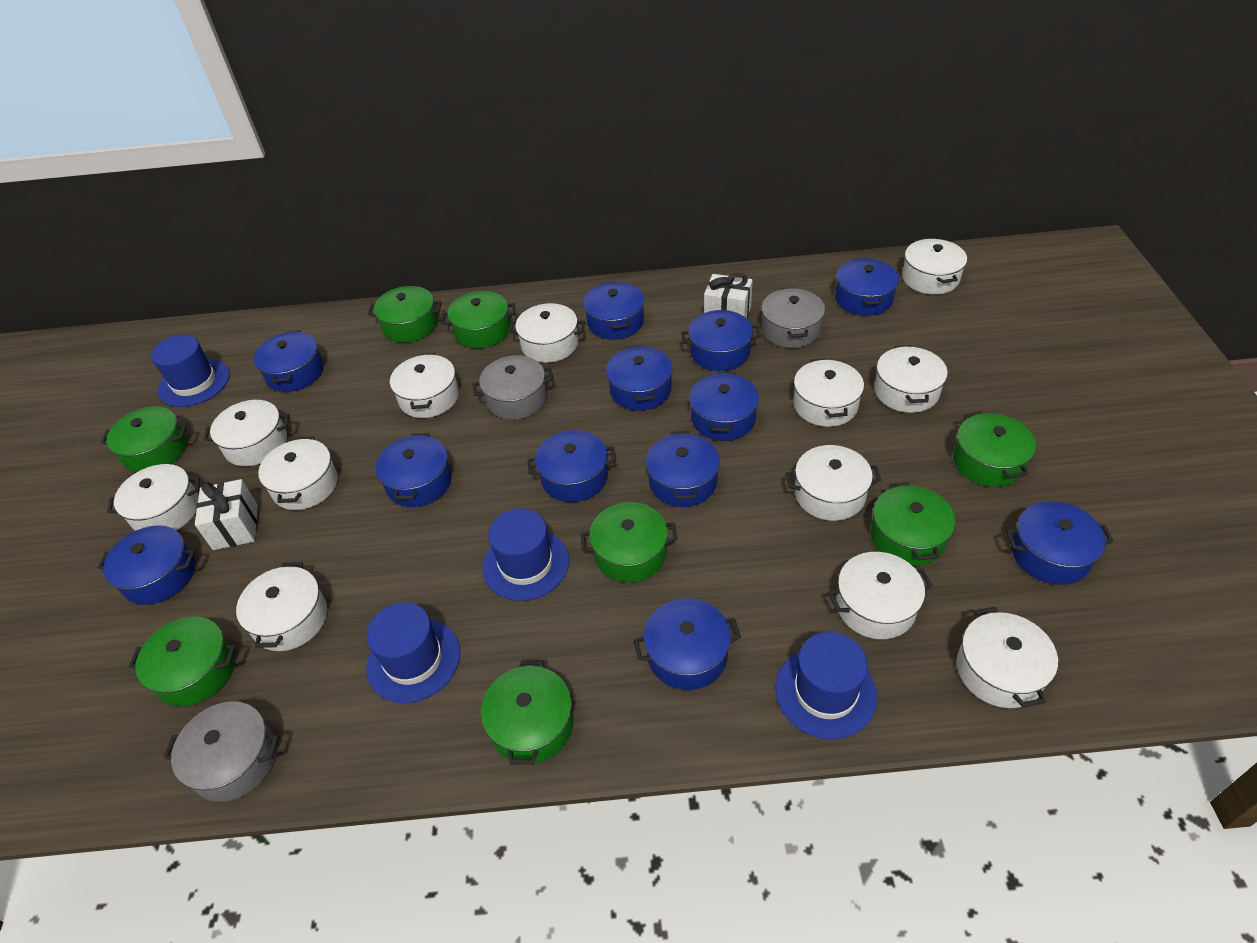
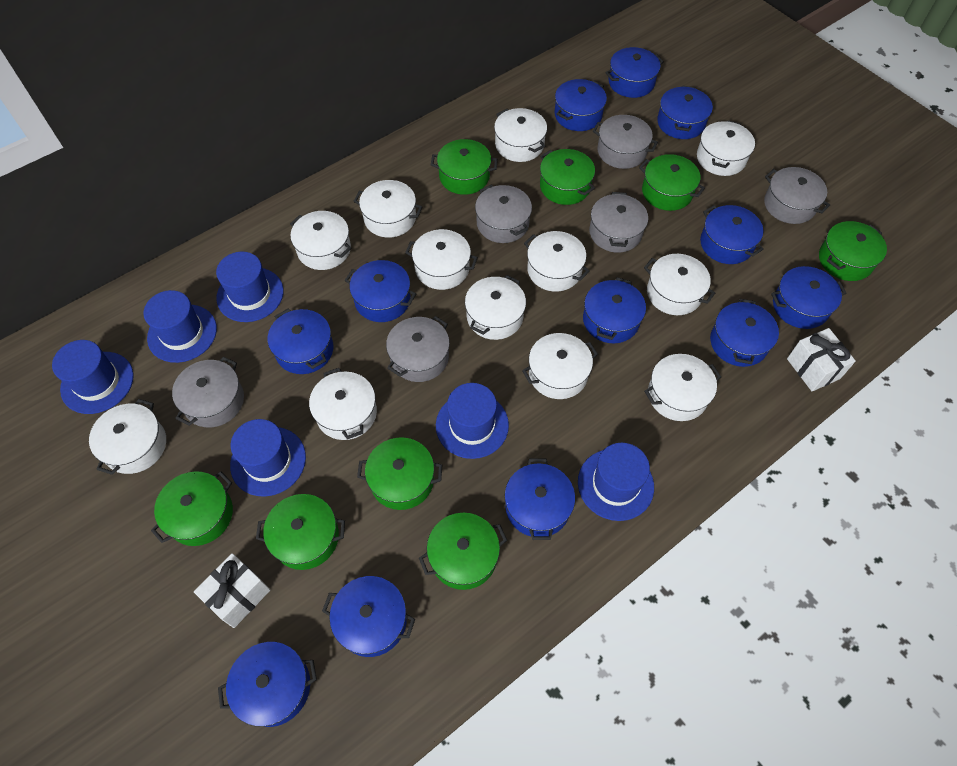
blue hat: [151,335,230,407] [366,603,460,703] [482,508,569,601] [776,632,877,739] = 4 -> [52,340,134,414] [143,290,217,363] [216,252,284,322] [230,419,306,496] [436,383,509,459] [578,443,654,521] = 6
grey pot: [163,701,279,802] [472,355,554,420] [761,288,825,348] = 3 -> [172,357,244,427] [386,316,450,382] [475,184,532,243] [589,192,648,252] [593,115,658,169] [764,167,830,224] = 6

